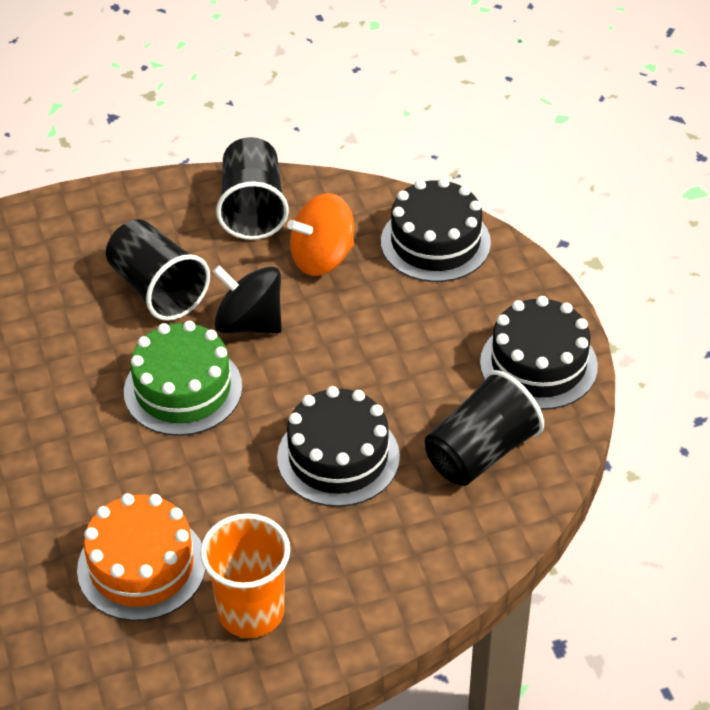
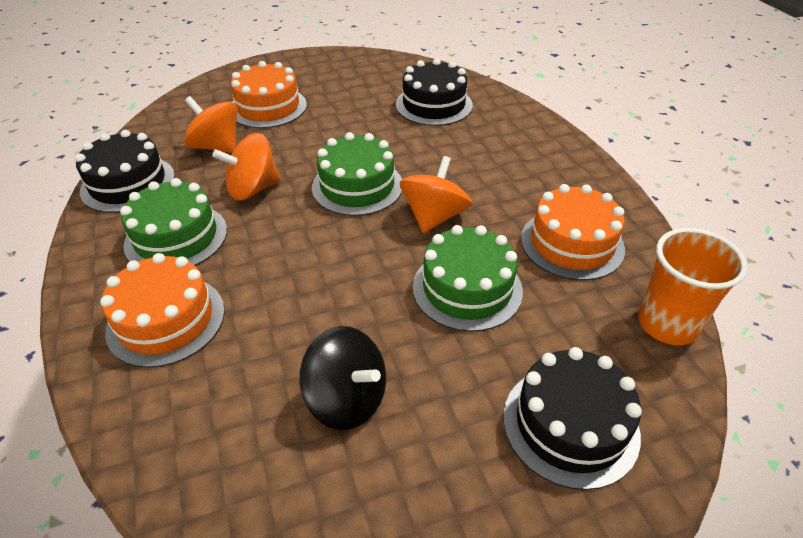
black cup: [106,219,210,321] [216,137,289,240] [425,370,544,486] = 3 -> none = 0
green cake: [124,321,242,436] = 1 -> [120,178,227,266] [312,132,402,216] [413,225,523,332] = 3
orange cake: [77,493,206,621] = 1 -> [100,253,225,368] [230,61,307,128] [521,184,625,281] = 3
orange spinning top: [287,193,354,276] = 1 -> [184,96,237,153] [212,133,281,201] [400,156,472,233] = 3

